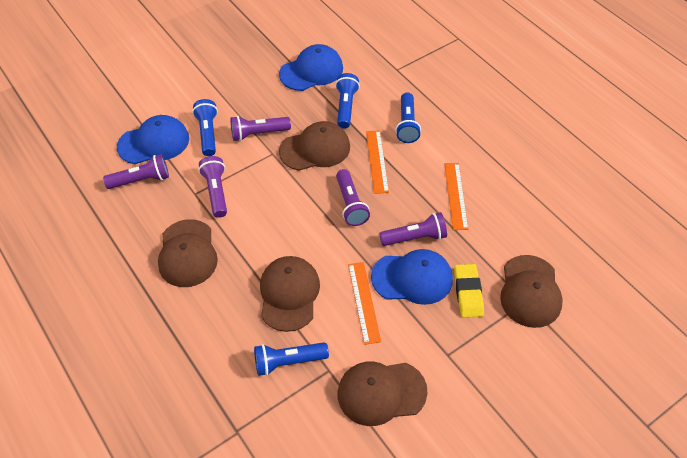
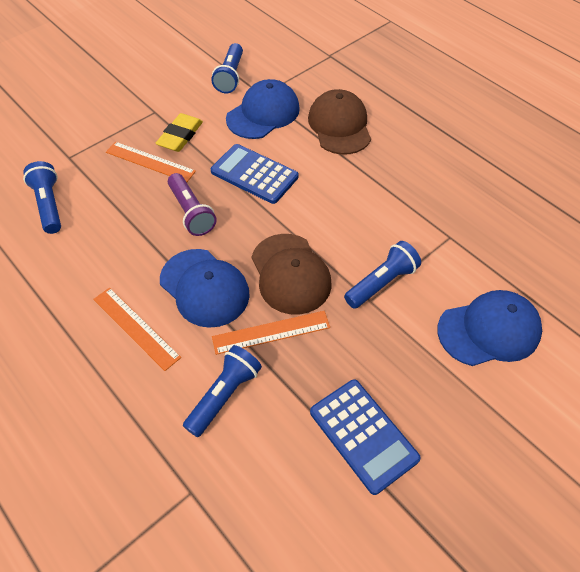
blue calculator: none = 0 -> [211,144,298,204] [310,379,421,495] = 2
brown cap: [158,219,218,287] [260,256,320,332] [279,121,350,171] [338,361,428,426] [500,255,563,328] = 5 -> [252,234,331,315] [308,89,371,155] = 2
purple flashlight: [103,154,169,189] [199,156,227,218] [230,116,291,141] [336,169,370,226] [379,212,447,246] = 5 -> [168,173,217,236] = 1

